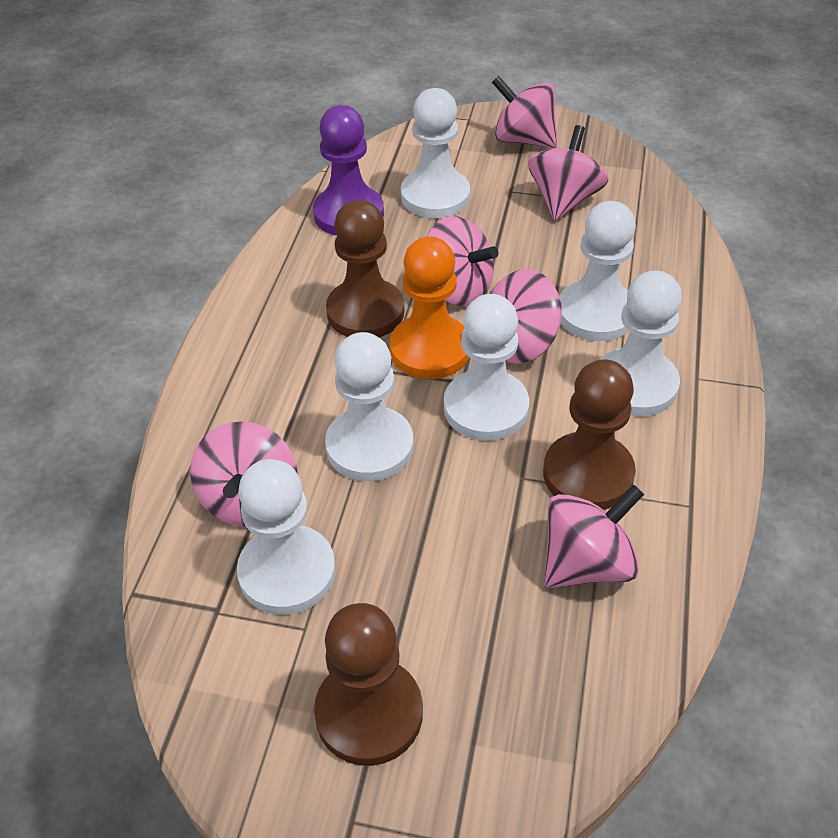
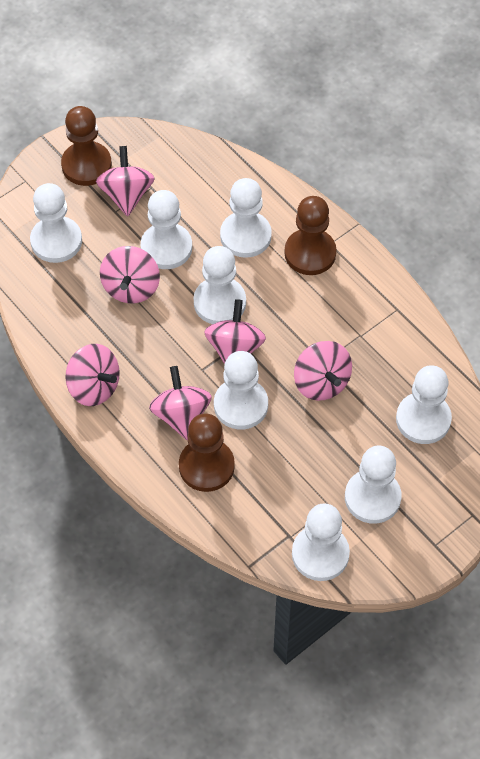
orange pawn: [390,236,469,379] = 1 -> none = 0
purple pawn: [313,105,384,236] = 1 -> none = 0
white pawn: [237,459,336,615] [325,332,414,481] [401,88,470,218] [444,294,529,441] [559,201,636,341] [600,270,682,416] = 6 -> [30,183,82,263] [141,190,192,269] [194,246,246,324] [214,351,268,430] [220,178,272,258] [292,503,350,581] [345,446,402,524] [396,365,452,444] = 8

